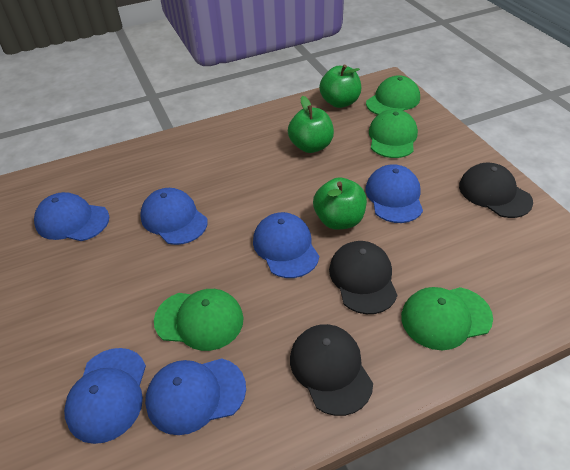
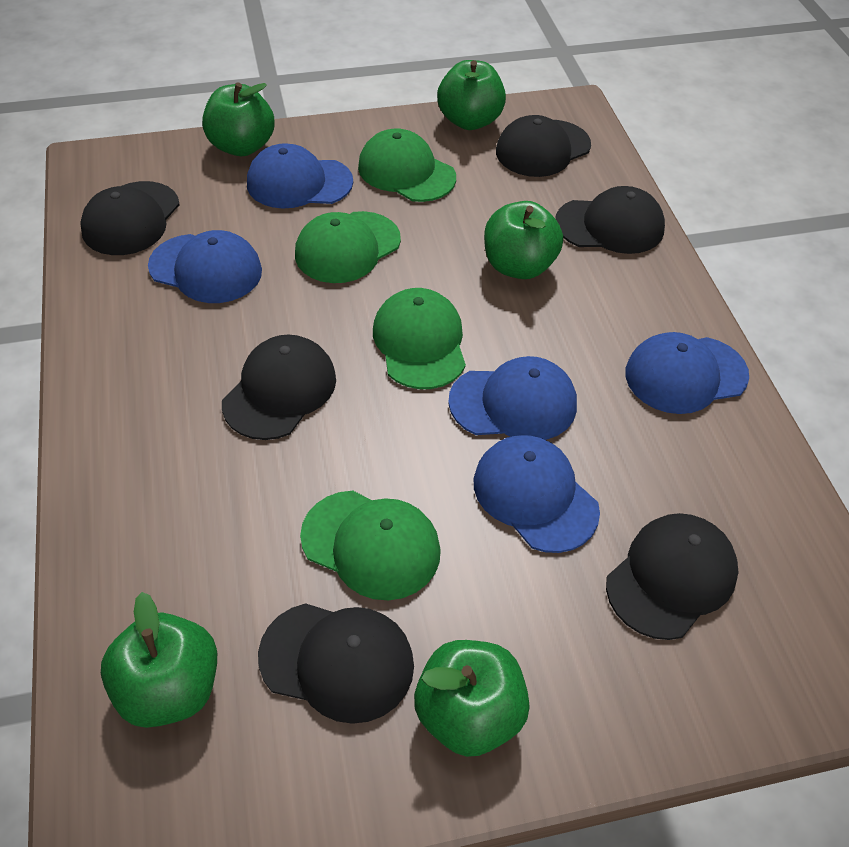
black cap: [290,324,373,416] [329,241,397,314] [459,163,533,218] = 3 -> [80,181,179,255] [222,334,336,440] [258,603,414,724] [496,115,591,177] [555,186,665,254] [606,513,739,640] = 6
blue cap: [34,192,109,241] [64,348,146,444] [140,188,208,245] [145,358,246,435] [253,212,319,278] [366,164,423,223] = 6 -> [148,230,262,303] [247,143,353,209] [448,356,577,440] [474,435,600,553] [626,332,749,414] = 5
green apple: [288,96,334,153] [313,177,367,230] [319,65,361,108] = 3 -> [101,592,217,728] [202,82,275,156] [414,640,530,757] [437,60,506,130] [484,201,563,279] = 5

